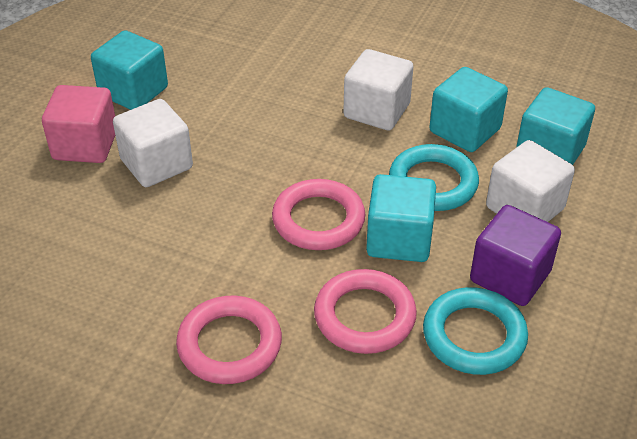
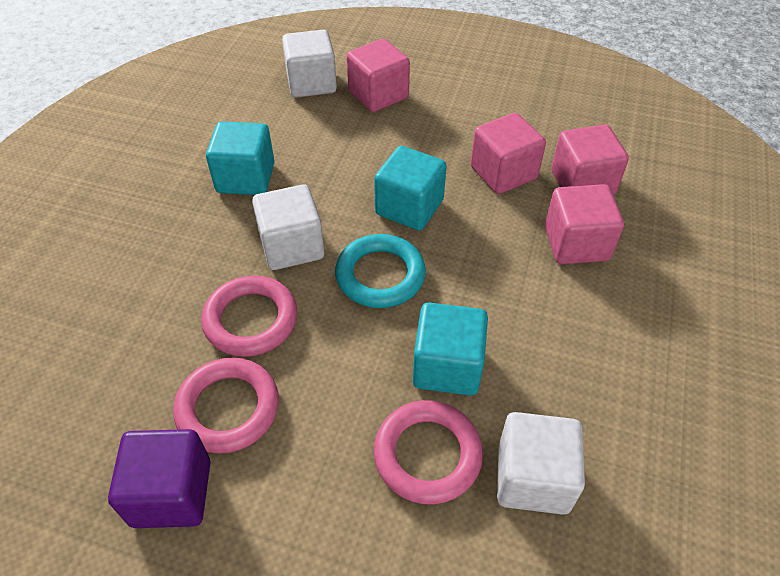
pink cube: [42,85,115,163] = 1 -> [346,39,410,112] [471,113,546,194] [545,184,624,264] [552,125,629,195] = 4
turquoise cube: [91,30,168,110] [366,174,436,262] [430,67,508,152] [516,87,595,165] = 4 -> [206,121,275,195] [374,146,447,231] [413,303,488,396] = 3
turquoise ring: [389,144,479,211] [423,287,528,375] = 2 -> [335,234,426,308] = 1

